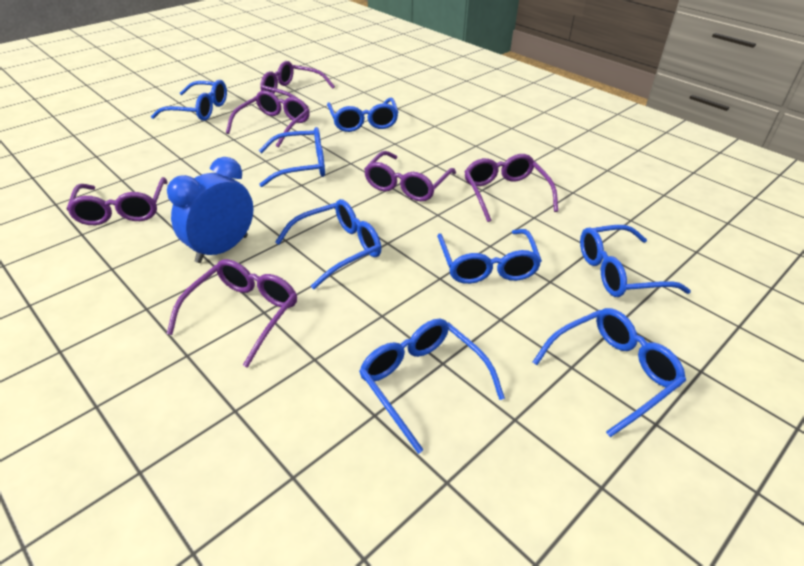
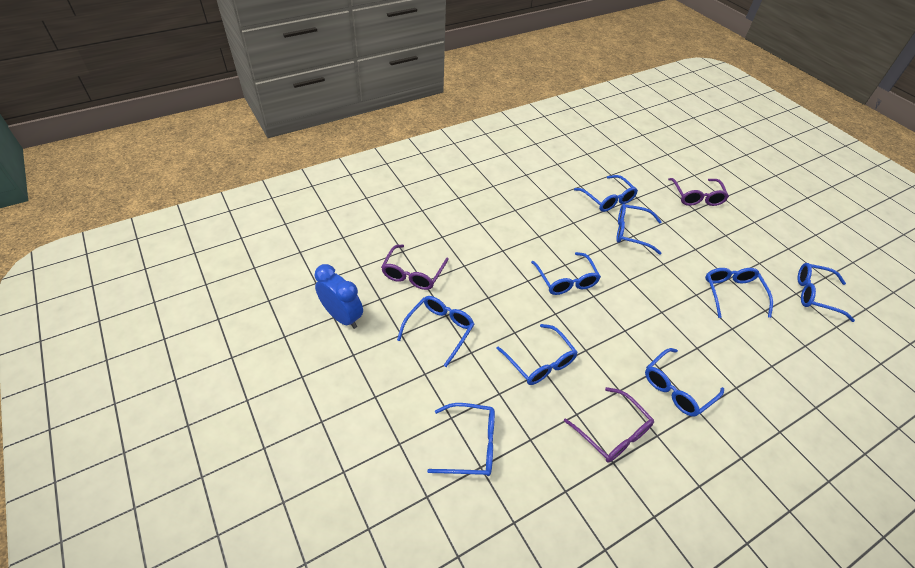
blue glasses: [151,80,227,121] [259,127,325,187] [275,199,382,289] [327,98,399,132] [359,319,505,454] [437,229,542,284] [533,308,686,437] [580,225,691,297] = 8 -> [397,296,474,367] [427,403,495,476] [496,324,578,385] [531,252,601,295] [574,175,638,212] [616,204,662,255] [645,348,724,417] [705,268,773,318] [798,263,855,322] = 9
purple glasses: [66,177,167,225] [167,259,297,368] [226,90,310,148] [260,61,335,107] [364,151,456,201] [464,154,558,222] = 6 -> [381,244,449,290] [564,387,654,463] [668,178,729,206] = 3

